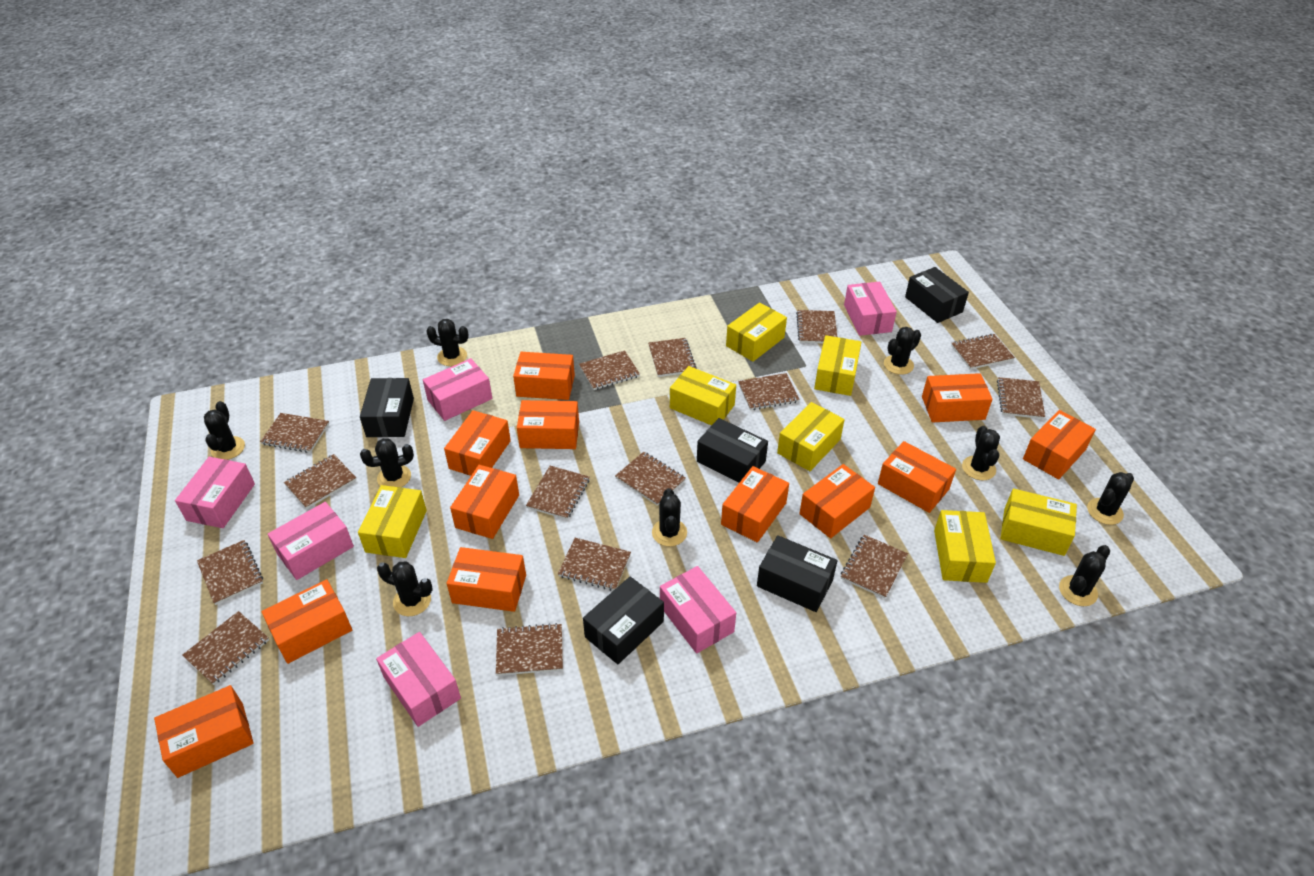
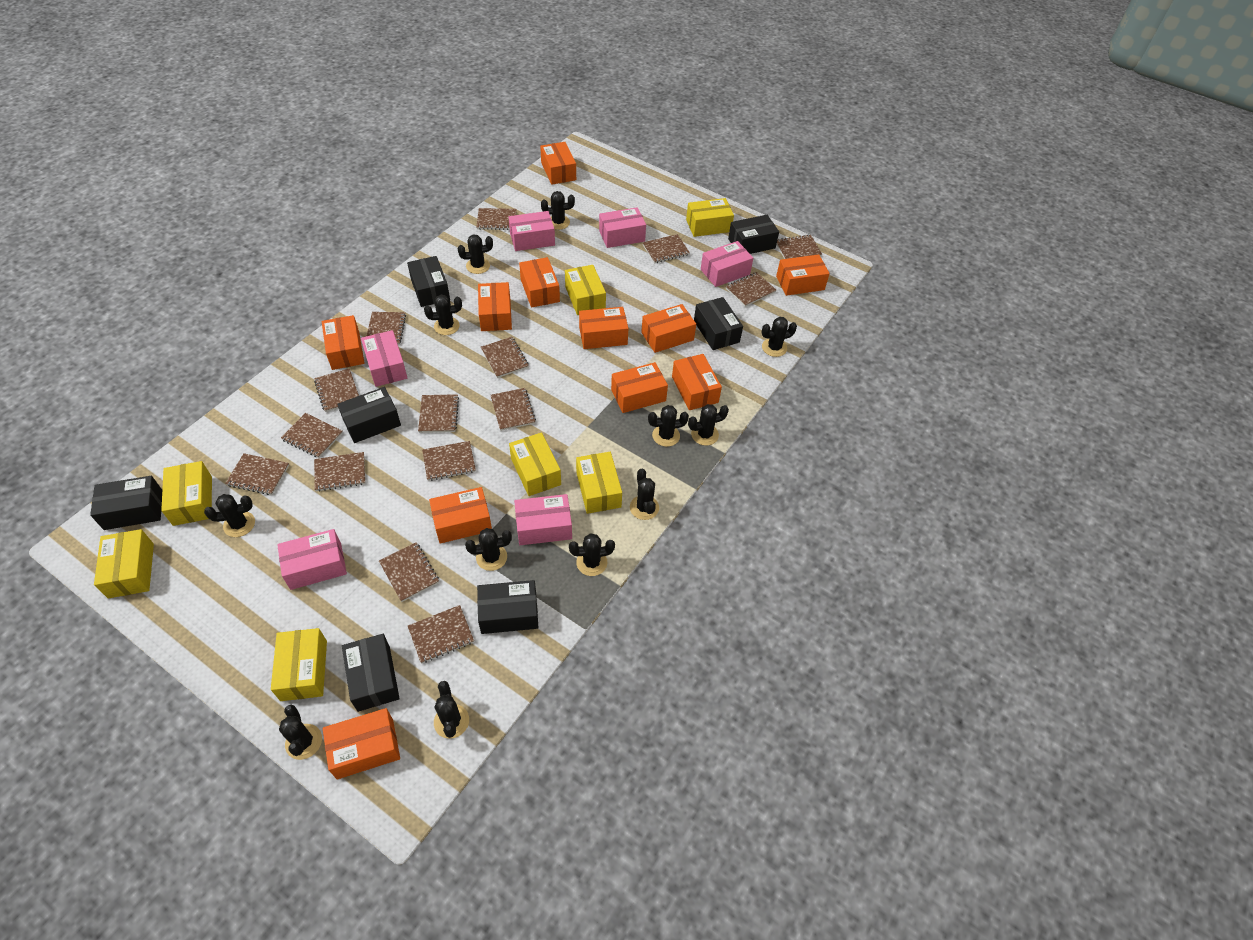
black box: [360,378,414,437] [583,576,664,664] [697,418,768,483] [757,535,838,612] [905,267,969,323] = 5 -> [90,476,162,530] [337,387,401,443] [342,634,400,712] [407,256,450,307] [477,580,538,634] [694,297,743,350] [728,215,779,254] = 7
black cactus: [204,401,245,460] [360,438,414,487] [377,561,433,616] [426,319,469,366] [652,488,687,546] [884,327,921,375] [962,426,1000,481] [1059,545,1110,606] [1087,472,1134,525] = 9 -> [204,494,255,537] [279,705,322,760] [424,295,462,335] [434,681,469,739] [457,234,493,274] [465,528,512,571] [541,191,575,230] [569,533,615,576] [630,469,659,520] [648,405,689,447] [688,404,729,446] [762,317,797,357] = 12
orange box: [154,685,254,778] [261,579,352,664] [444,410,511,476] [447,547,526,612] [450,465,519,539] [513,352,575,400] [517,400,579,449] [721,466,789,543] [799,464,875,538] [878,441,956,513] [922,373,993,423] [1023,410,1096,480] = 12 -> [322,315,365,370] [323,708,400,779] [429,487,492,544] [478,282,512,331] [519,257,560,308] [540,142,576,185] [579,307,629,349] [611,362,668,413] [641,304,696,353] [672,354,722,410] [776,254,830,296] = 11

